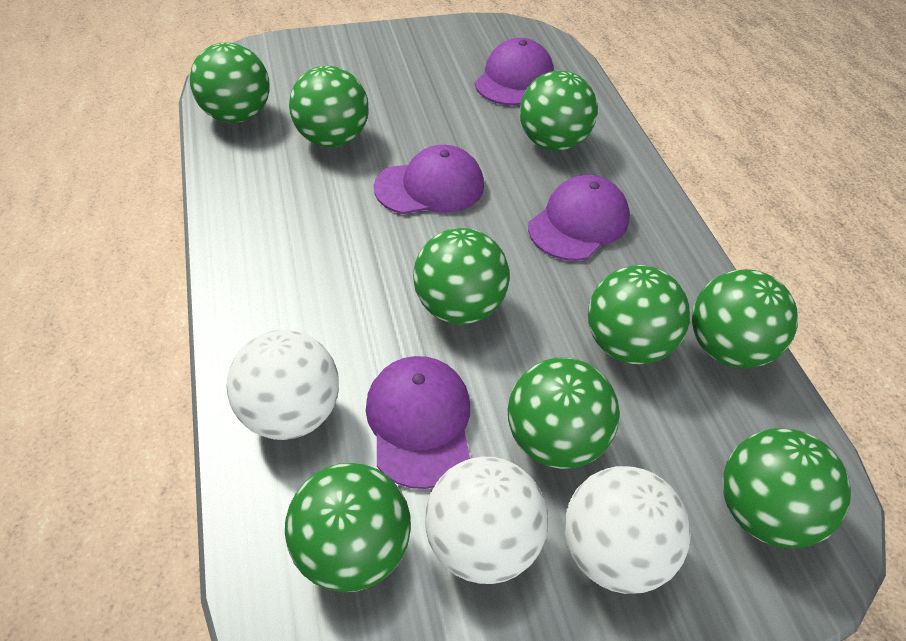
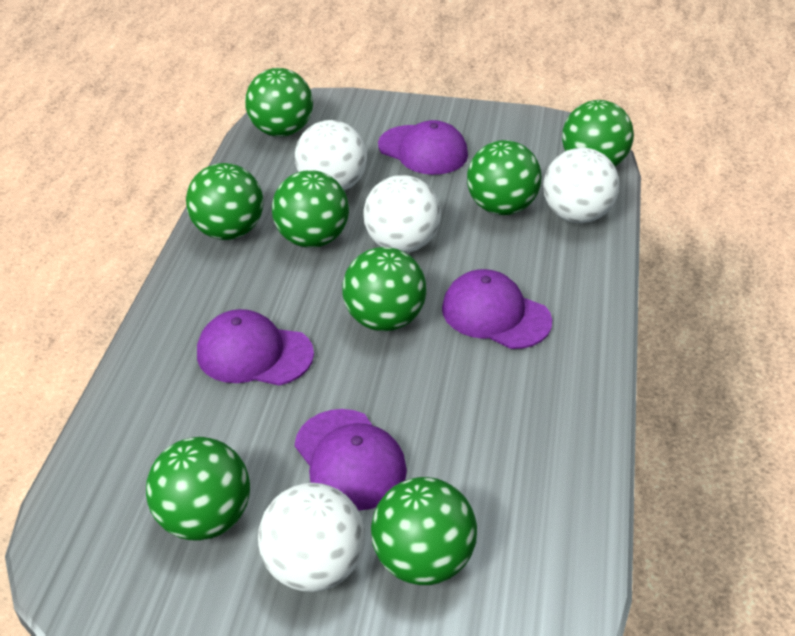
green ball: [190,43,269,123] [285,463,411,592] [289,66,369,147] [413,228,510,325] [508,357,620,469] [520,71,598,151] [588,265,690,364] [692,269,798,368] [722,428,851,548] = 9 -> [146,437,250,540] [186,163,263,240] [245,68,313,137] [272,170,349,248] [342,247,427,331] [371,477,477,585] [467,140,542,215] [562,100,634,166] = 8
white ball: [226,330,339,440] [425,457,548,584] [565,466,691,594] = 3 -> [258,483,365,592] [295,120,367,191] [363,175,441,253] [543,147,619,223] = 4

